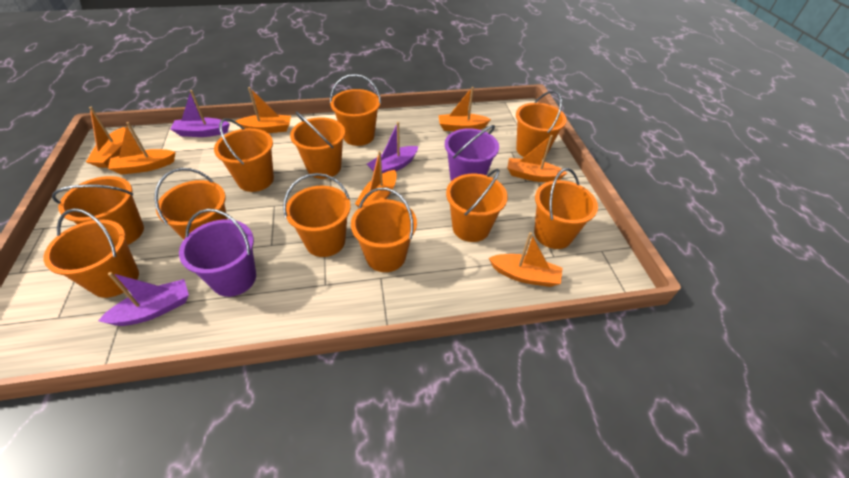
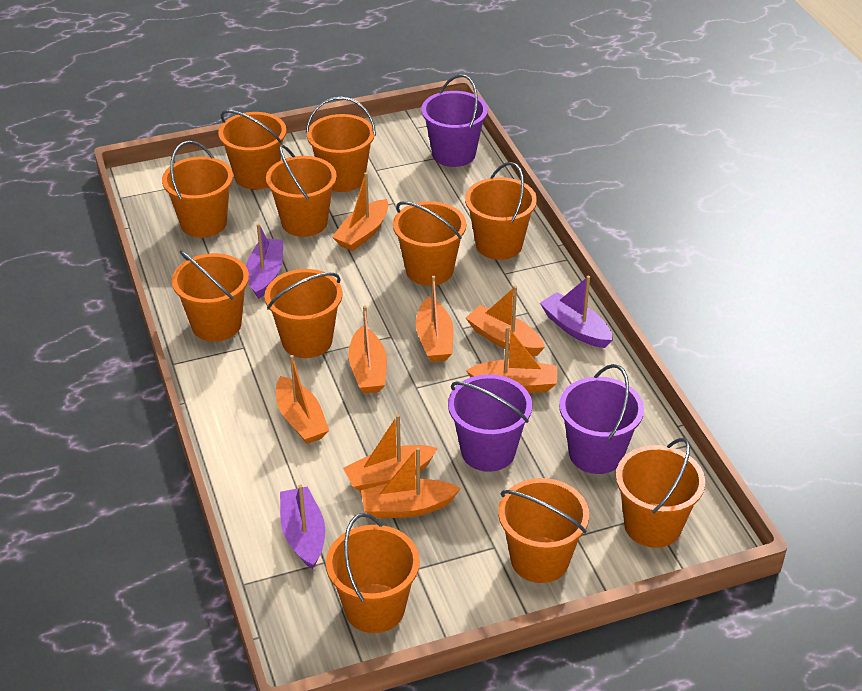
orange boat: [86,107,126,168] [108,122,176,175] [235,87,291,133] [355,151,397,207] [438,87,491,131] [489,232,562,287] [507,135,567,182] = 7 -> [276,355,329,444] [332,172,388,251] [343,414,437,492] [348,306,387,393] [361,447,461,518] [416,276,453,362] [466,286,545,356] [466,326,557,393] = 8
purple bucket: [179,209,256,297] [445,125,499,181] = 2 -> [421,74,488,167] [448,374,532,472] [559,364,644,474] = 3

